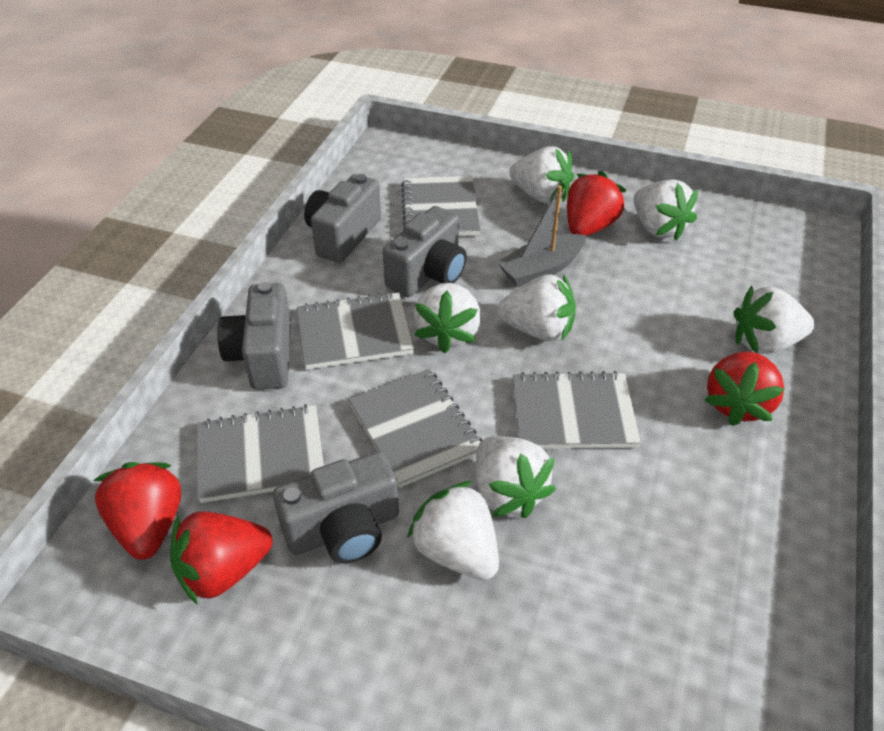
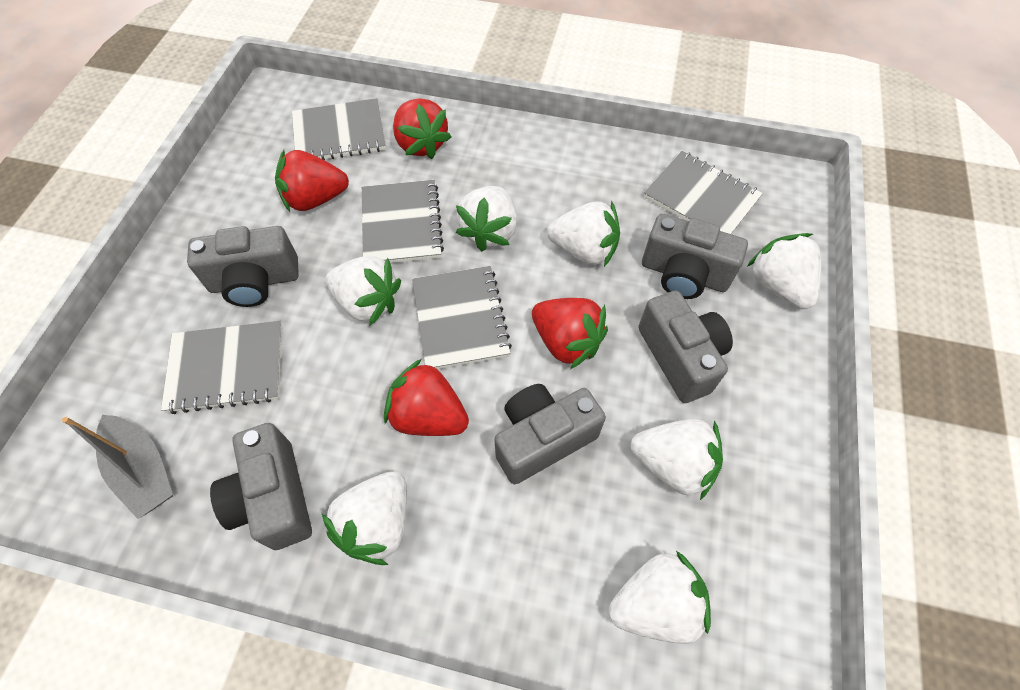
grey camera: [217,282,291,390] [273,452,399,564] [304,174,381,263] [383,206,467,297] = 4 -> [187,226,299,307] [210,423,312,550] [494,384,606,484] [638,290,733,403] [642,214,748,299] = 5

